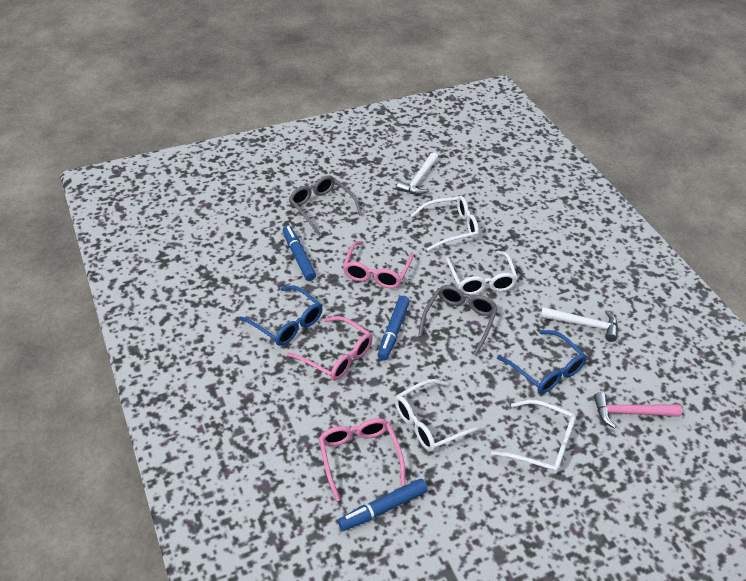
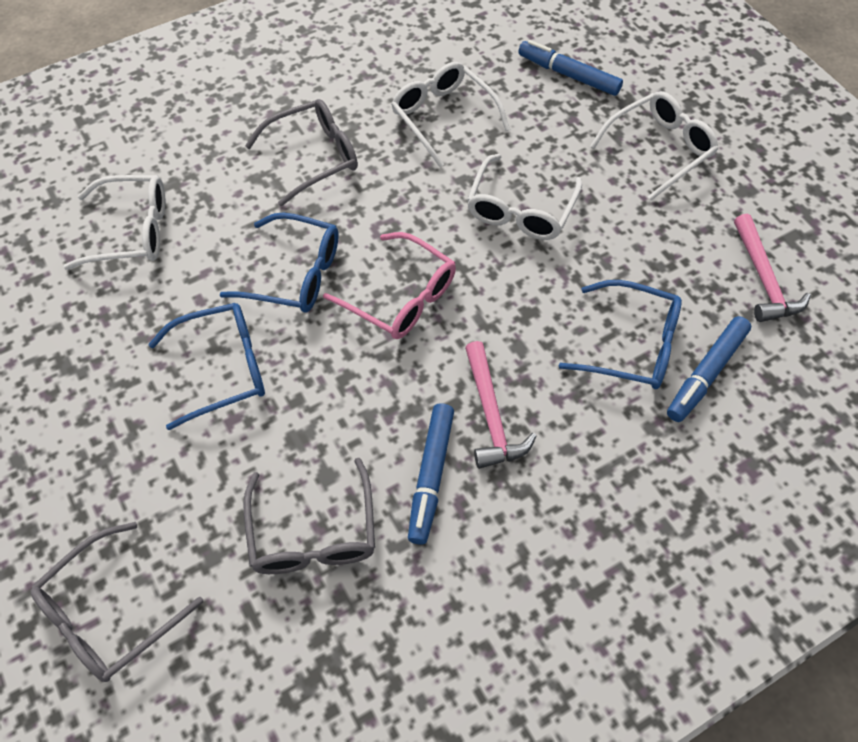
blue glasses: [239,285,323,346] [497,330,587,394] = 2 -> [148,303,265,430] [219,212,339,313] [559,280,682,389] = 3
grey glasses: [289,175,362,235] [418,285,498,356] = 2 -> [30,522,203,682] [243,458,375,574] [245,99,358,206] = 3
pink glasses: [287,316,373,381] [319,418,406,502] [343,241,414,289] = 3 -> [323,232,456,339] = 1
pink hammer: [594,392,682,429] = 1 -> [465,341,536,469] [734,214,811,322] = 2
white hammer: [396,152,438,195] [540,307,618,342] = 2 -> none = 0

